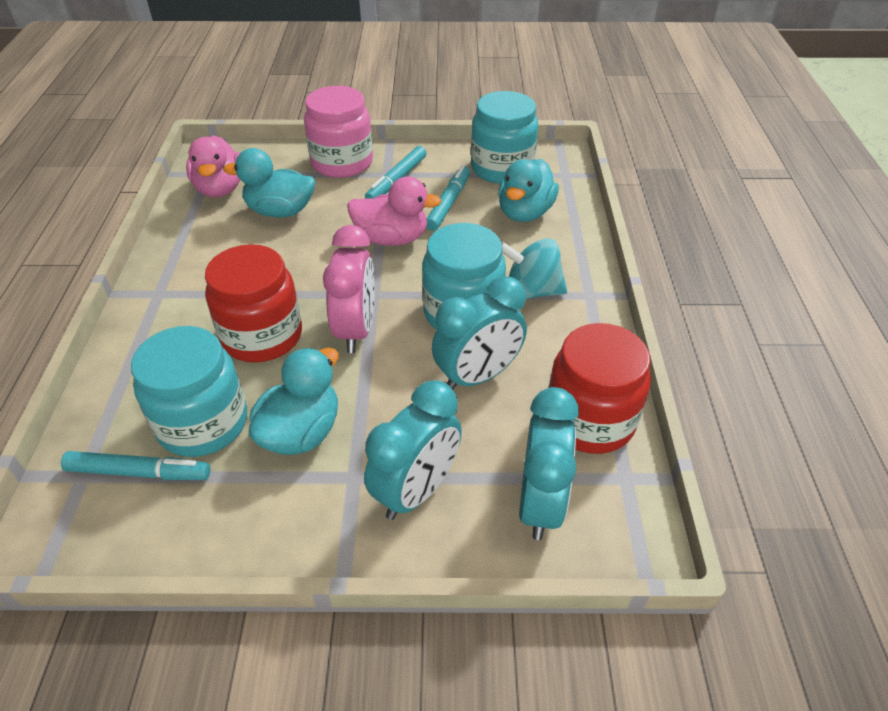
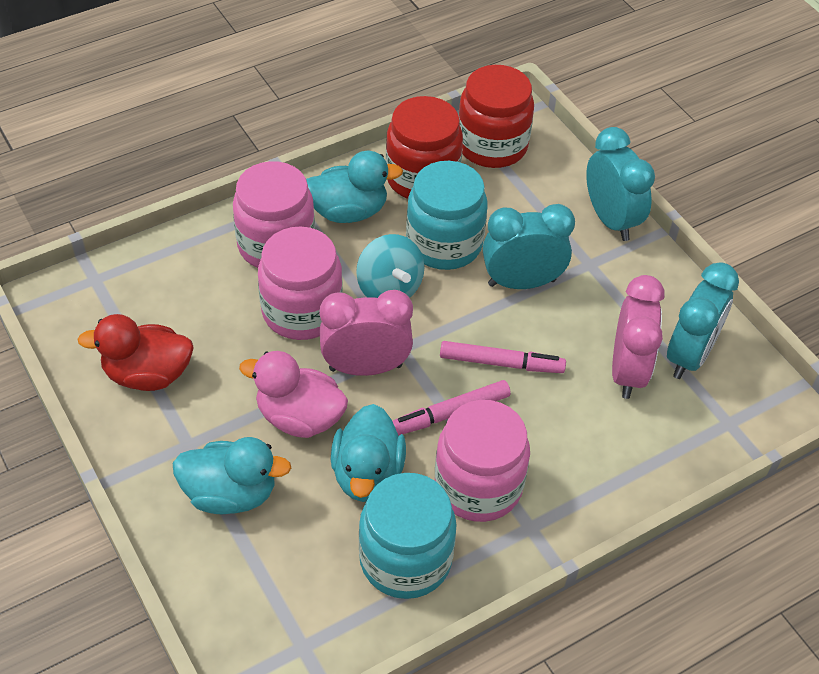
pink clock: [323,225,375,353] = 1 -> [320,290,413,376] [612,275,665,399] = 2
pink duck: [186,135,240,197] [347,177,442,246] = 2 -> [239,351,348,438] = 1
pink jar: [304,86,373,178] = 1 -> [233,161,315,268] [258,226,343,340] [435,400,530,522] = 3
pink marker: none = 0 -> [393,380,511,436] [440,341,566,373] = 2
red duck: none = 0 -> [77,314,194,391] = 1
turquoise jar: [131,326,247,457] [422,223,506,330] [471,91,538,184] = 3 -> [359,473,457,599] [406,161,487,270] = 2
turquoise marker: [61,451,210,480] [365,146,427,199] [426,165,470,231] = 3 -> none = 0

